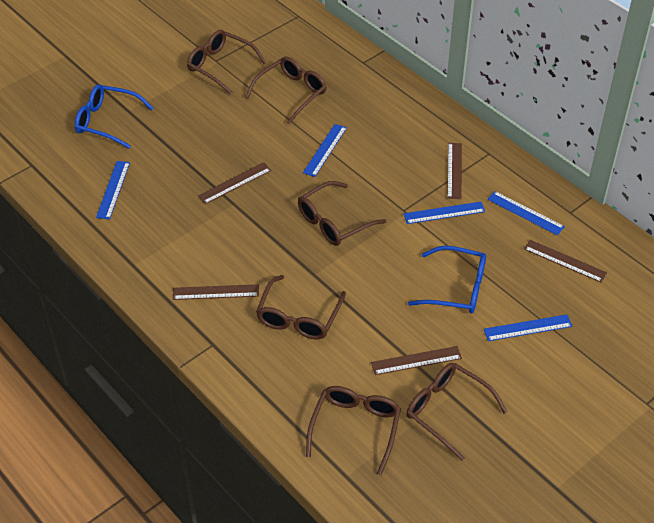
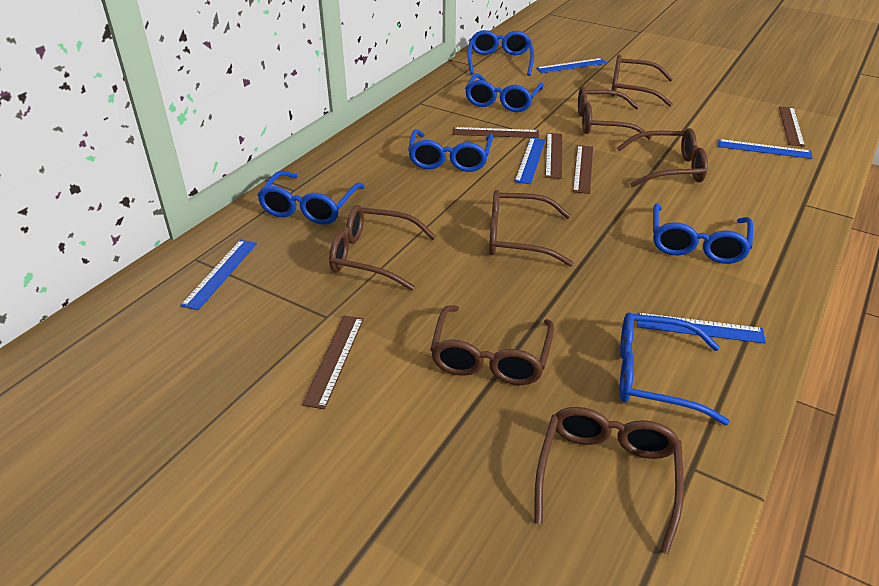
blue glasses: [75,84,153,149] [408,246,486,314] = 2 -> [257,171,365,225] [408,129,493,172] [465,74,544,112] [467,30,534,76] [620,313,730,425] [653,203,753,264] = 6
brown glasses: [187,30,267,95] [245,57,327,124] [256,275,346,339] [298,181,386,246] [306,386,401,475] [406,363,507,461] = 6 -> [329,205,436,290] [430,305,554,385] [489,190,574,266] [534,407,684,555] [578,87,652,139] [611,55,673,107] [617,128,708,188] = 7

